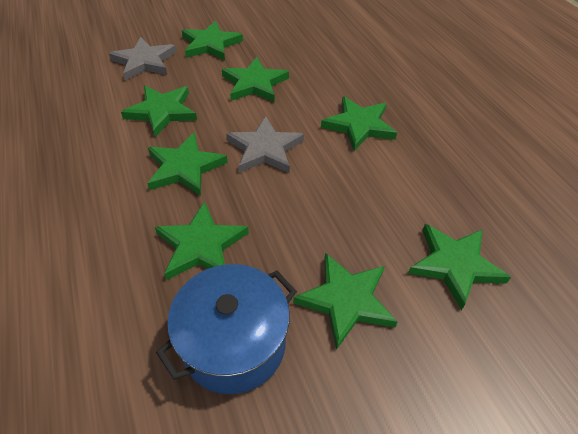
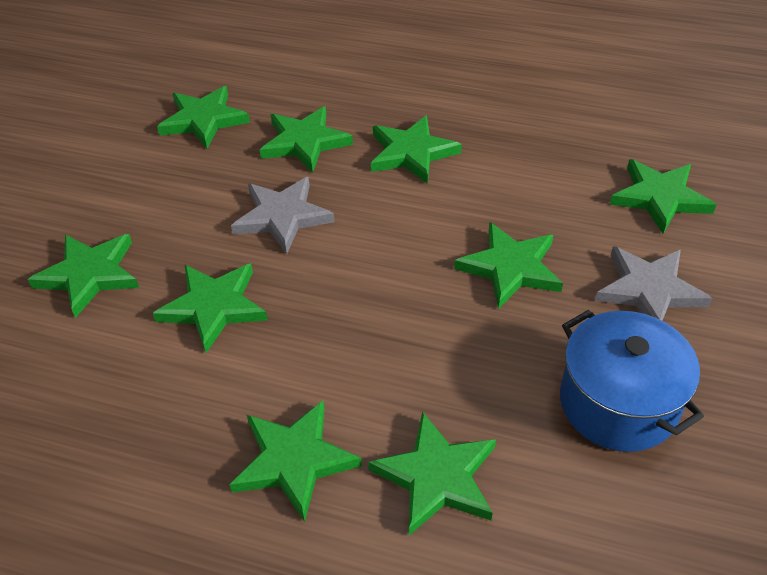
green star: [121,86,197,137] [147,132,228,196] [155,202,249,280] [182,21,243,60] [222,57,289,102] [293,253,398,350] [321,96,397,151] [408,224,511,310] = 8 -> [28,234,139,318] [153,264,268,353] [157,86,250,149] [229,401,362,522] [260,106,353,173] [368,412,496,535] [371,116,462,184] [454,222,563,309] [610,159,716,234] = 9

